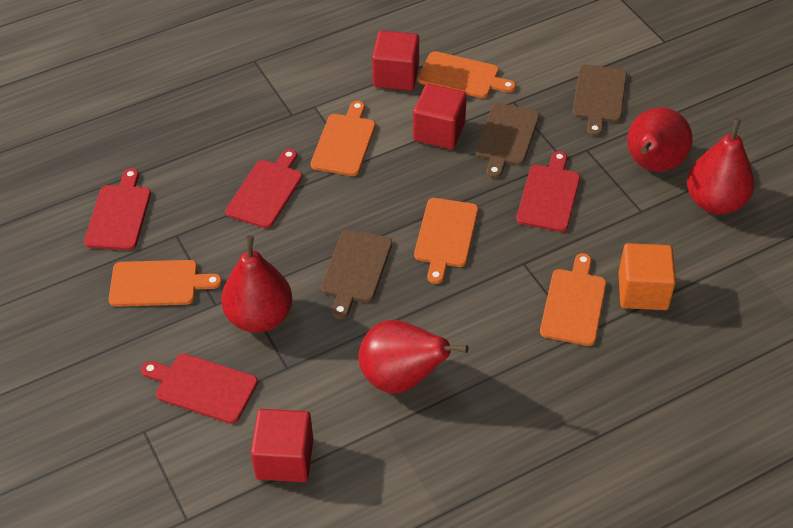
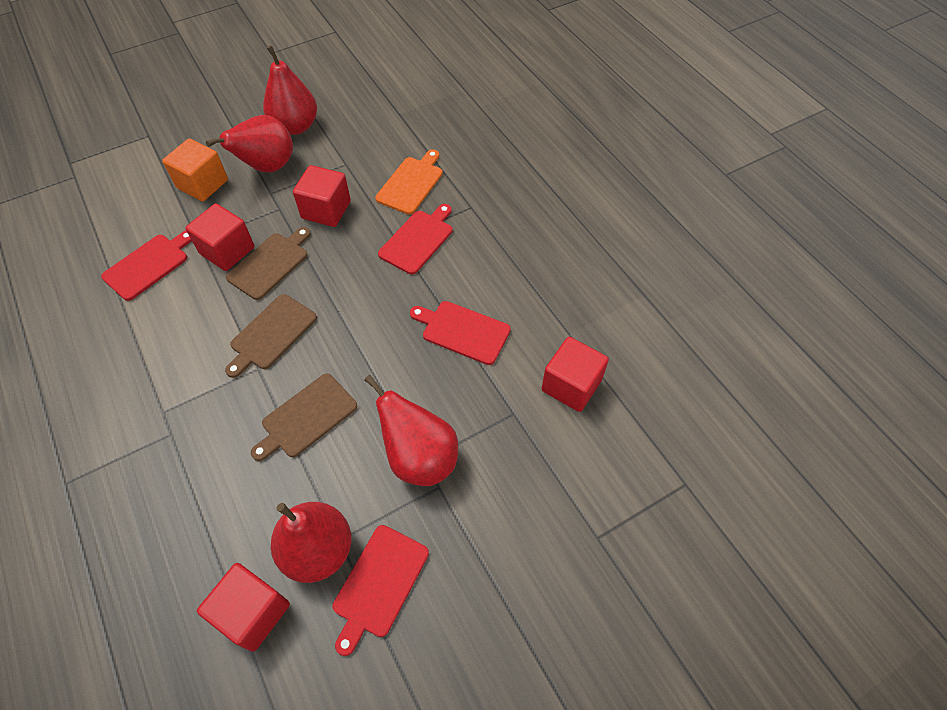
orange cutting board: [109,260,222,307] [311,101,376,176] [414,198,478,284] [418,51,516,98] [540,253,606,346] = 5 -> [375,149,443,214] = 1
red cube: [251,409,313,482] [372,31,419,91] [413,84,467,149] = 3 -> [186,203,254,271] [197,563,290,652] [293,165,351,227] [541,337,609,412] = 4

